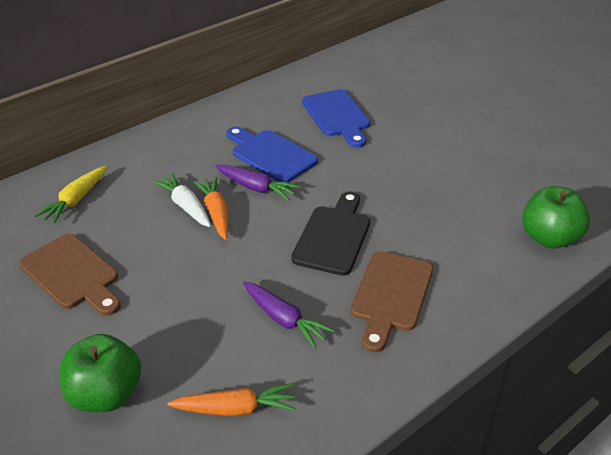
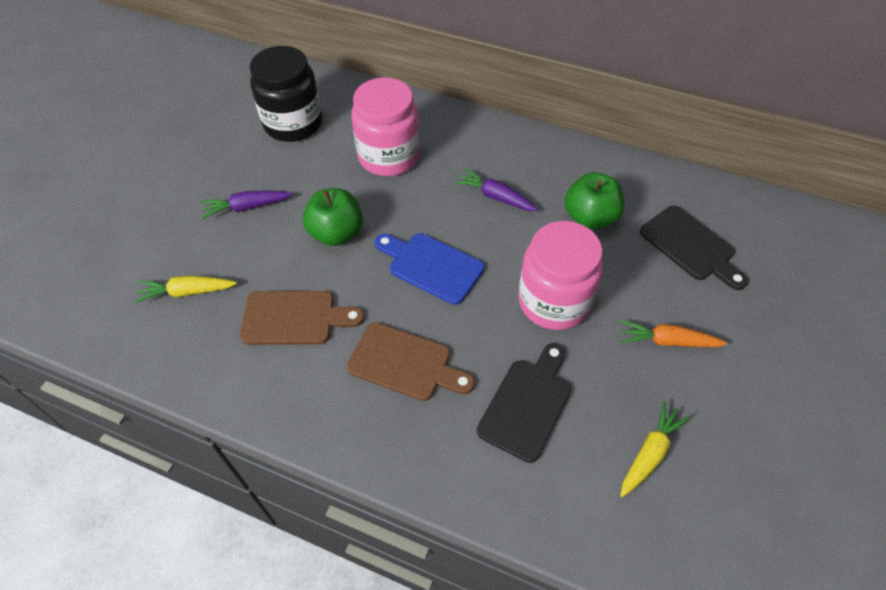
black cutting board: [291,191,370,276] = 1 -> [477,343,571,463] [640,205,748,290] = 2
black jar: none = 0 -> [250,46,322,142] = 1
blue cutting board: [226,126,318,183] [302,89,370,148] = 2 -> [375,233,484,305] = 1
orange carrot: [167,383,296,416] [193,176,229,240] = 2 -> [621,320,728,348] = 1
pink jar: none = 0 -> [351,77,420,176] [519,221,603,330] = 2
white carrot: [151,172,211,227] = 1 -> none = 0
yellow carrot: [34,166,107,224] = 1 -> [135,276,237,303] [620,401,690,497] = 2

